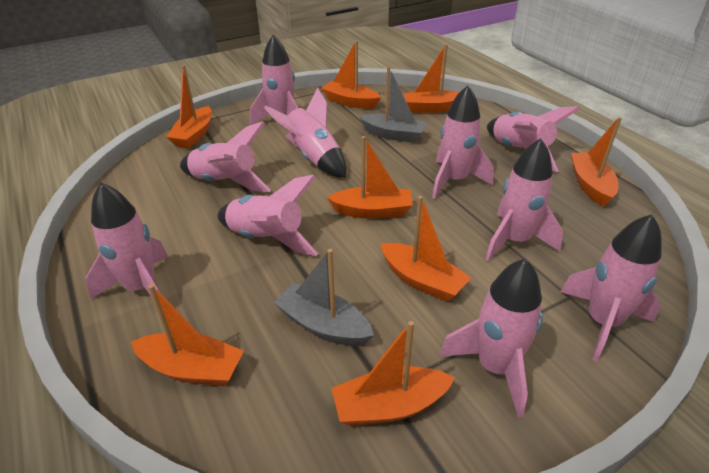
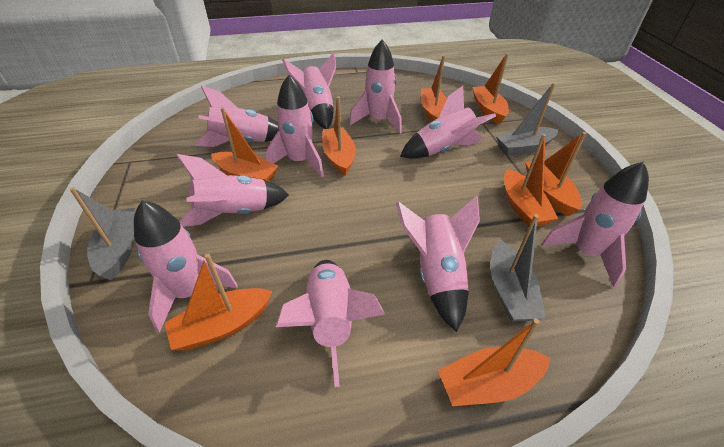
grey boat: [274,249,374,346] [359,66,427,143] = 2 -> [70,187,134,280] [490,214,546,322] [496,83,558,156] = 3

